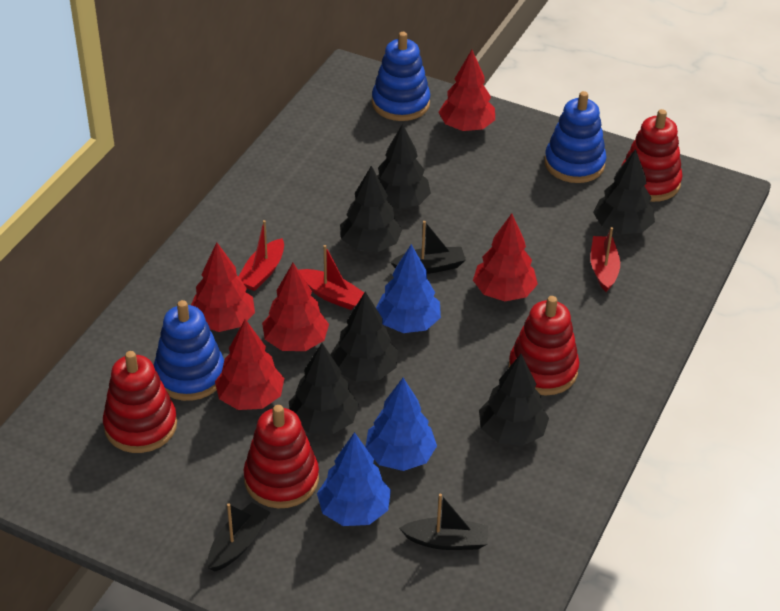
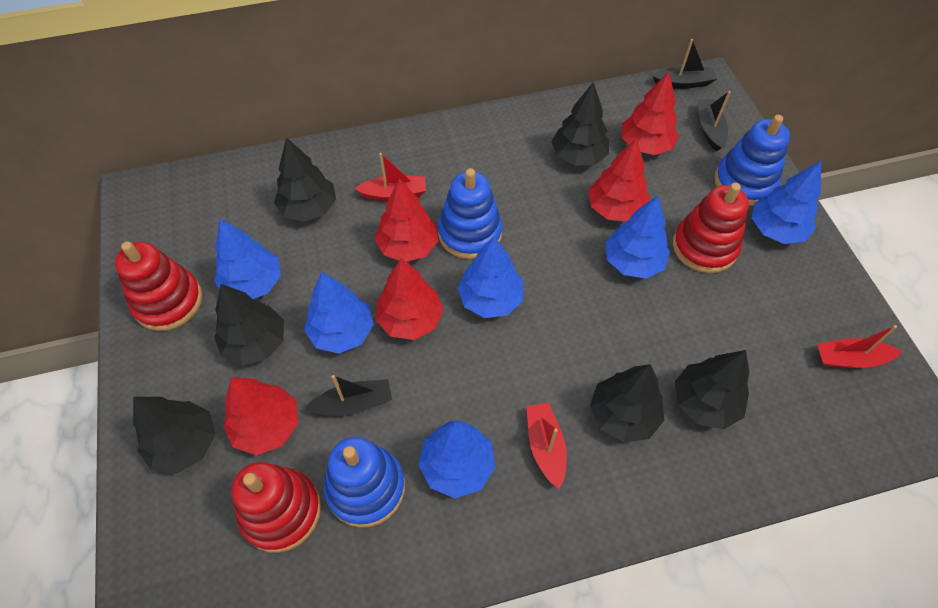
blue tree: [317,432,391,526] [366,378,437,471] [376,244,441,333] = 3 -> [214,219,281,299] [304,272,374,354] [418,421,495,498] [457,236,523,318] [605,195,670,279] [752,161,821,244] = 6
red stacking toy: [103,351,177,453] [244,405,319,508] [509,296,579,395] [621,109,682,202] = 4 -> [115,241,202,331] [232,462,321,553] [673,183,749,273] = 3

